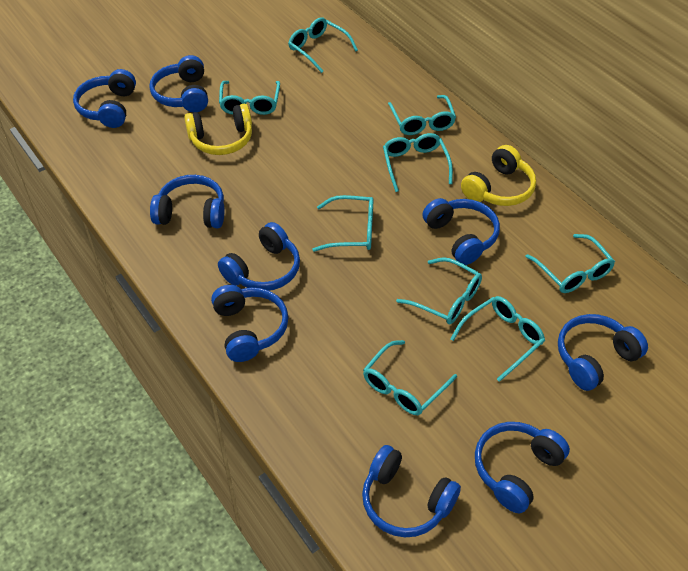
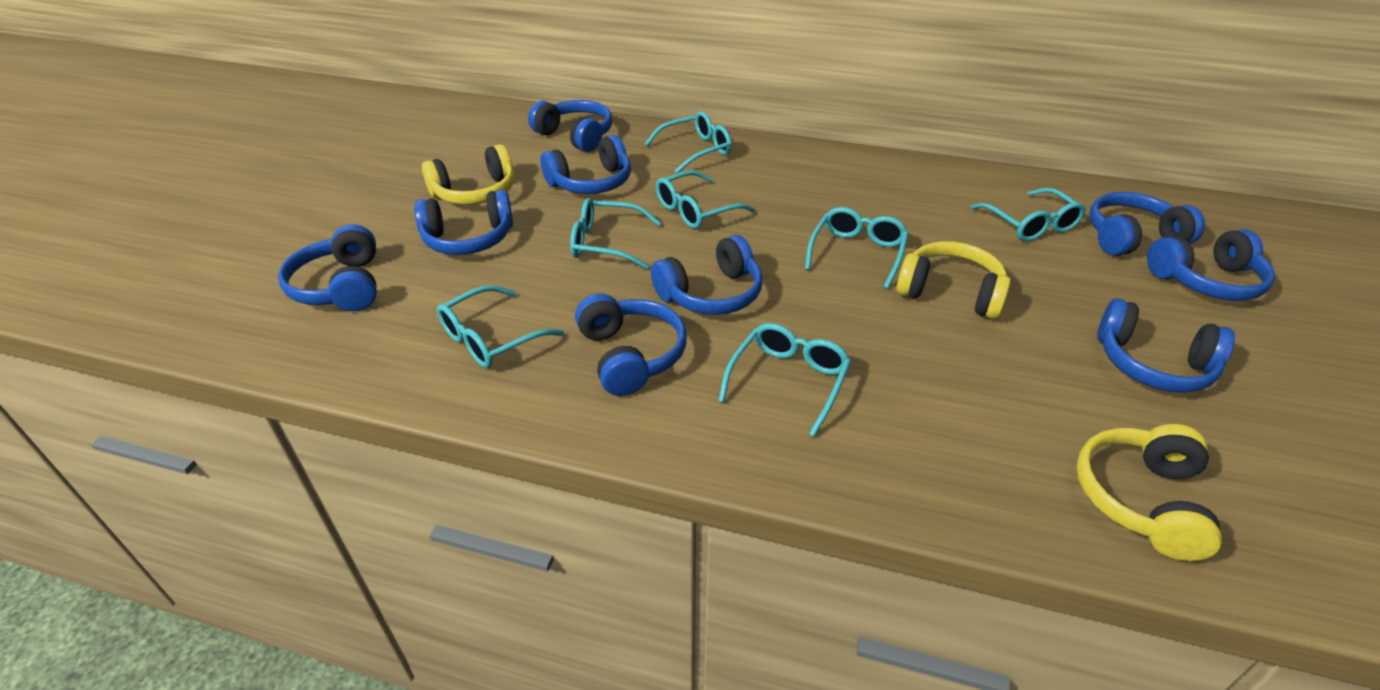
turquoise glasses: [219,81,280,115] [288,17,358,73] [312,195,373,252] [363,340,457,415] [383,133,453,192] [388,95,456,135] [396,257,482,324] [450,296,545,382] [525,234,615,293] = 9 -> [437,285,564,368] [570,198,661,269] [645,111,732,173] [656,170,755,229] [718,323,851,437] [805,207,909,289] [970,188,1086,241] = 7
yellow headphones: [184,104,252,155] [461,145,536,206] = 2 -> [422,144,515,205] [896,241,1011,319] [1076,424,1222,561] = 3

